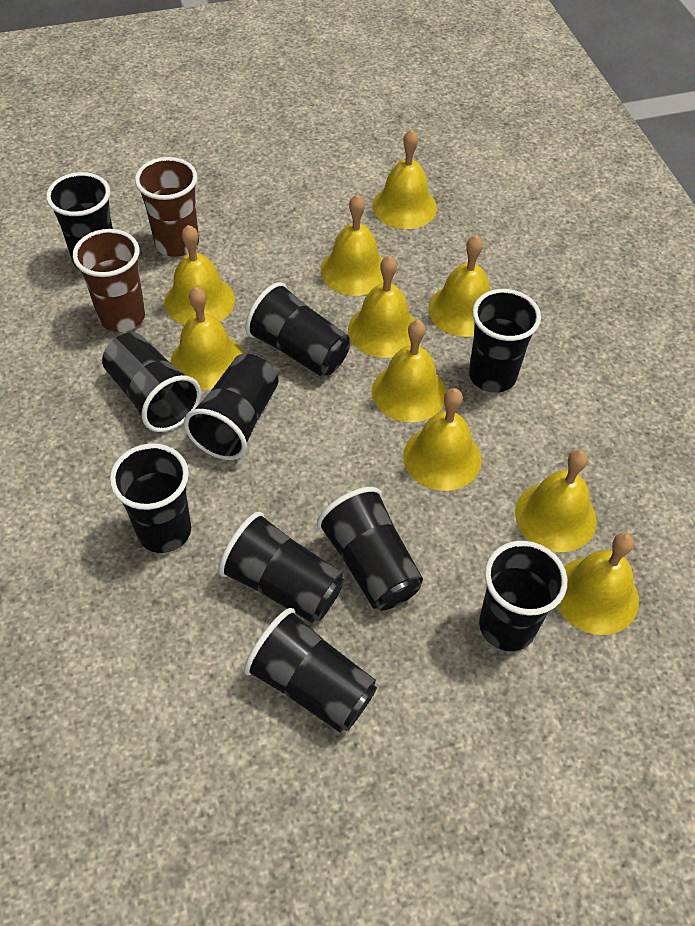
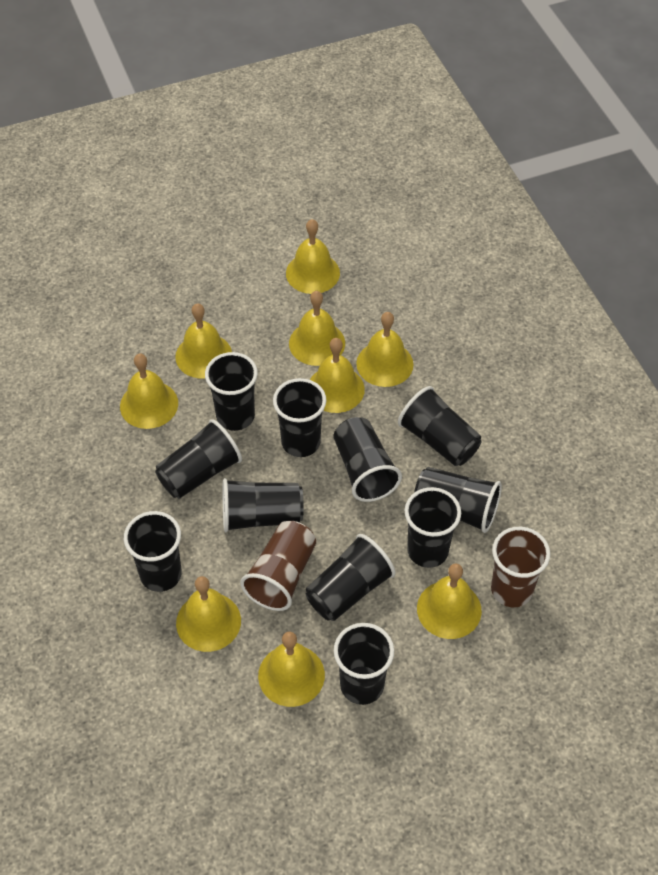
black cup: [46,172,113,269] [102,332,201,432] [110,444,191,553] [184,354,278,460] [219,512,344,623] [244,608,377,733] [245,282,350,377] [317,487,423,610] [469,289,541,393] [479,541,567,651] = 10 -> [124,511,182,592] [155,419,242,499] [205,352,258,431] [222,478,304,532] [273,378,326,457] [306,534,395,621] [334,417,402,502] [334,623,394,705] [398,386,481,466] [405,487,461,568] [414,467,502,533] = 11
yellow bell: [164,225,235,325] [170,287,243,390] [321,194,384,296] [348,256,415,358] [372,320,447,422] [373,129,437,229] [403,388,482,491] [428,235,490,337] [515,450,596,552] [557,533,639,635] = 10 -> [120,354,178,429] [175,303,232,379] [176,576,241,652] [258,632,325,707] [286,219,340,294] [289,291,345,366] [310,338,365,413] [356,312,414,387] [417,564,482,639] = 9

